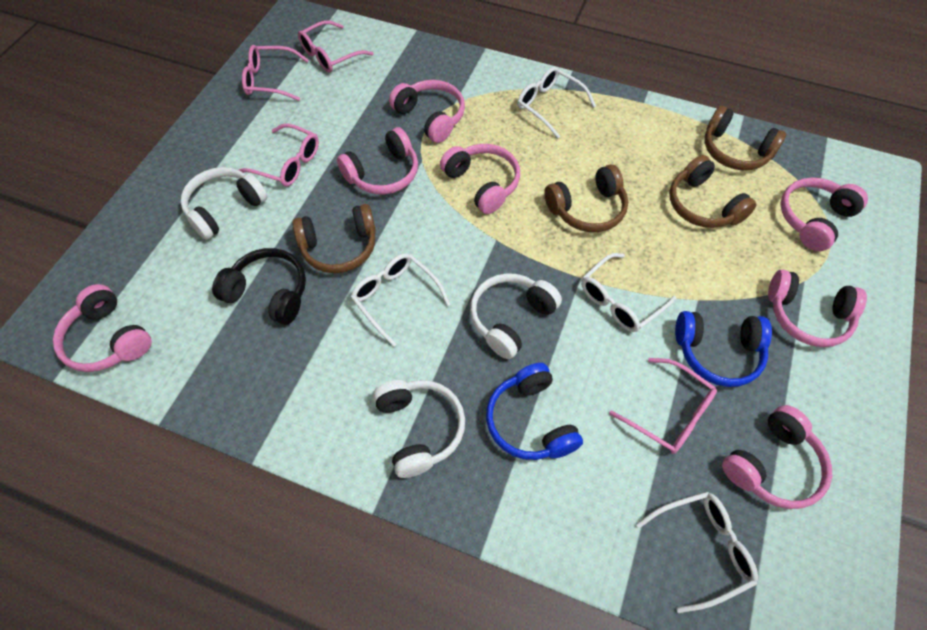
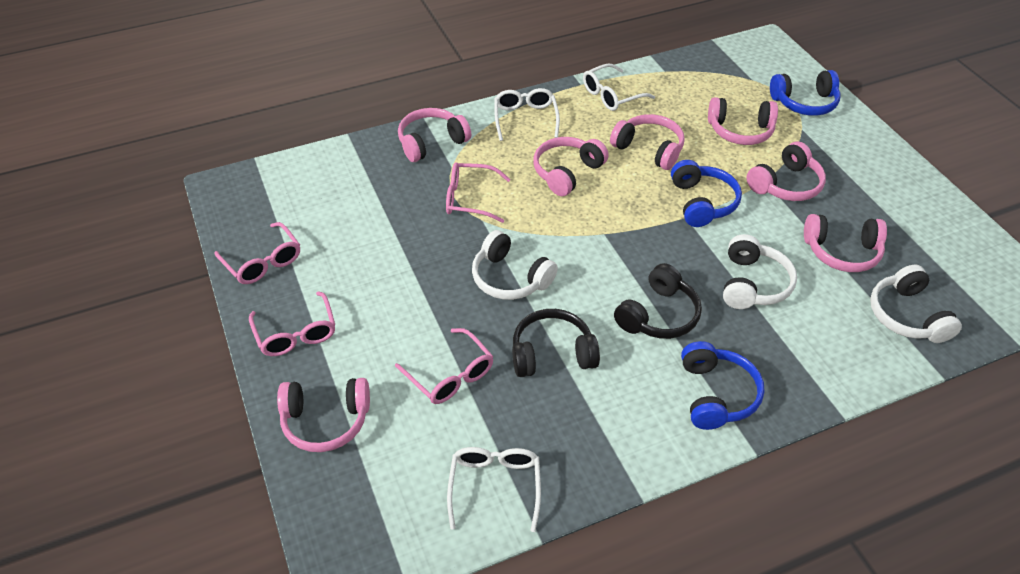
black headphones: [212,248,306,325] = 1 -> [512,309,600,377] [614,263,702,339] = 2
blue headphones: [486,363,583,460] [675,311,772,387] = 2 -> [671,160,742,227] [681,341,765,430] [770,70,841,116] = 3
brown headphones: [292,204,376,273] [544,164,628,232] [669,155,757,228] [705,106,787,170] = 4 -> none = 0
white glasses: [351,253,450,347] [517,67,596,138] [581,253,676,332] [636,492,758,613] = 4 -> [447,447,541,532] [494,88,560,141] [583,64,655,111] = 3

